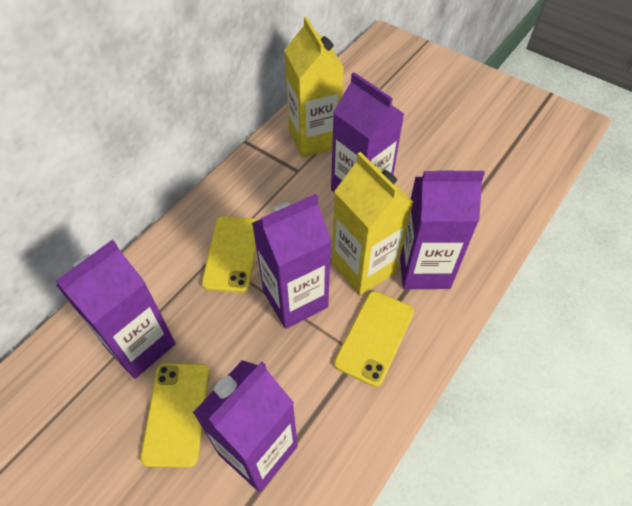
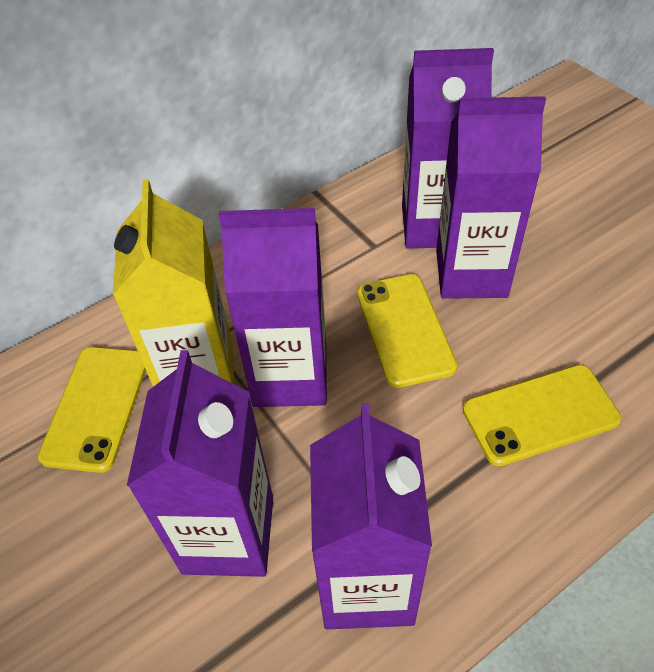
yellow carton: [284,17,344,158] [332,152,413,295] = 2 -> [113,180,235,387] = 1

